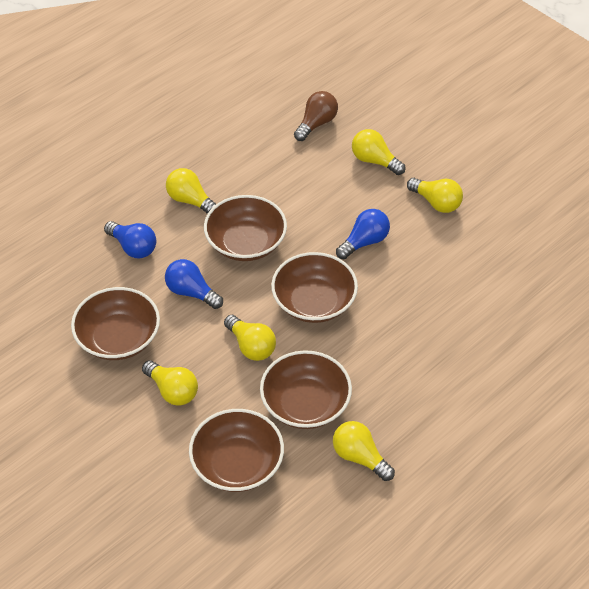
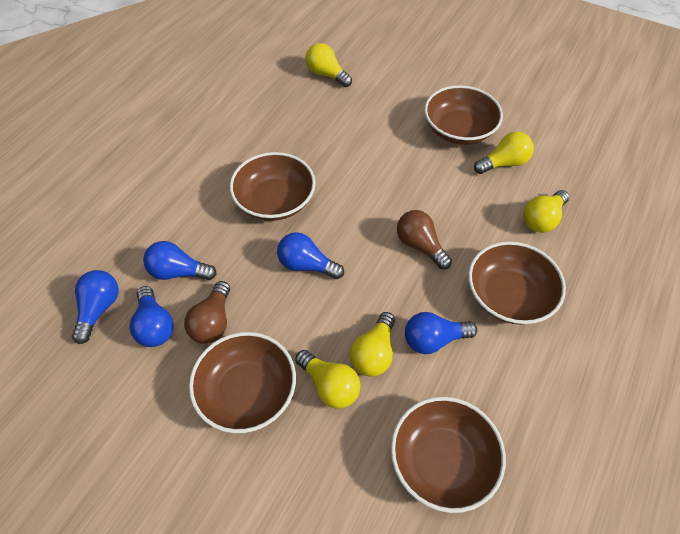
blue light bulb: [104,221,156,258] [165,259,223,309] [336,209,390,259] = 3 -> [72,270,118,344] [130,286,174,347] [143,241,217,280] [277,232,344,279] [405,312,477,354] = 5
brown light bulb: [294,91,338,141] = 1 -> [184,281,230,344] [397,210,452,269] = 2
yellow light bulb: [142,360,198,406] [166,168,216,214] [224,315,276,361] [333,421,395,481] [352,129,405,175] [407,178,463,213] = 6 -> [295,350,360,409] [305,43,352,87] [350,312,395,376] [474,132,534,174] [523,190,569,233] = 5

